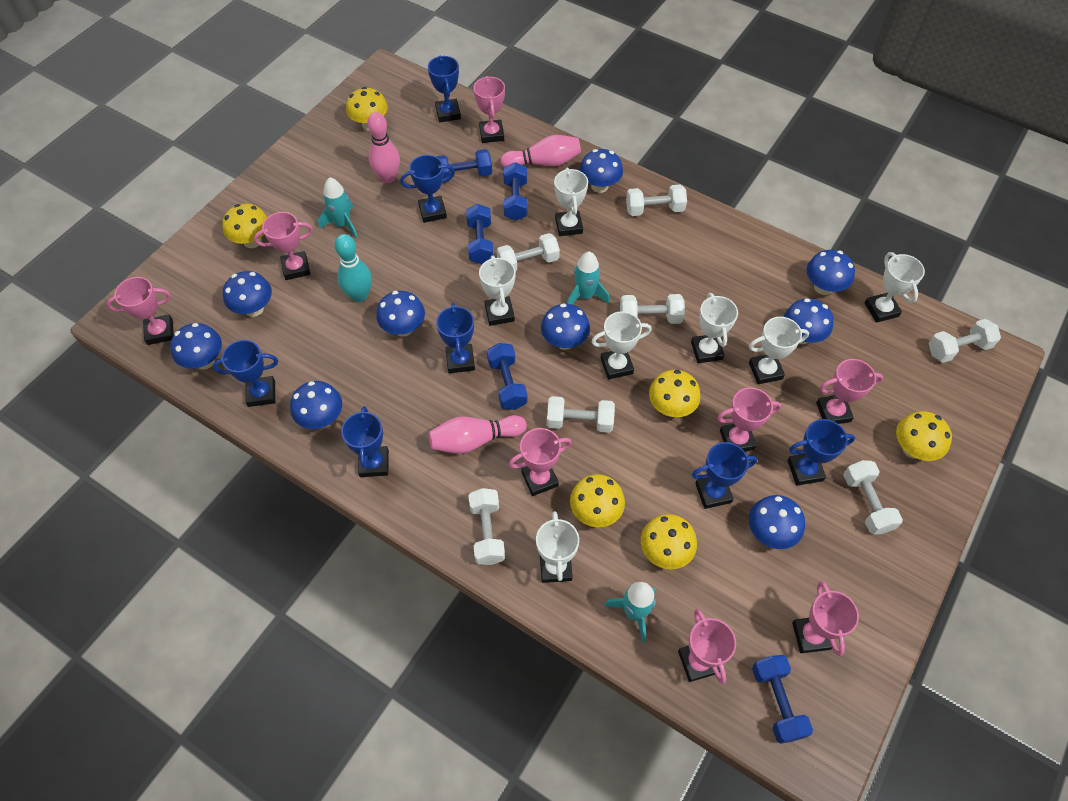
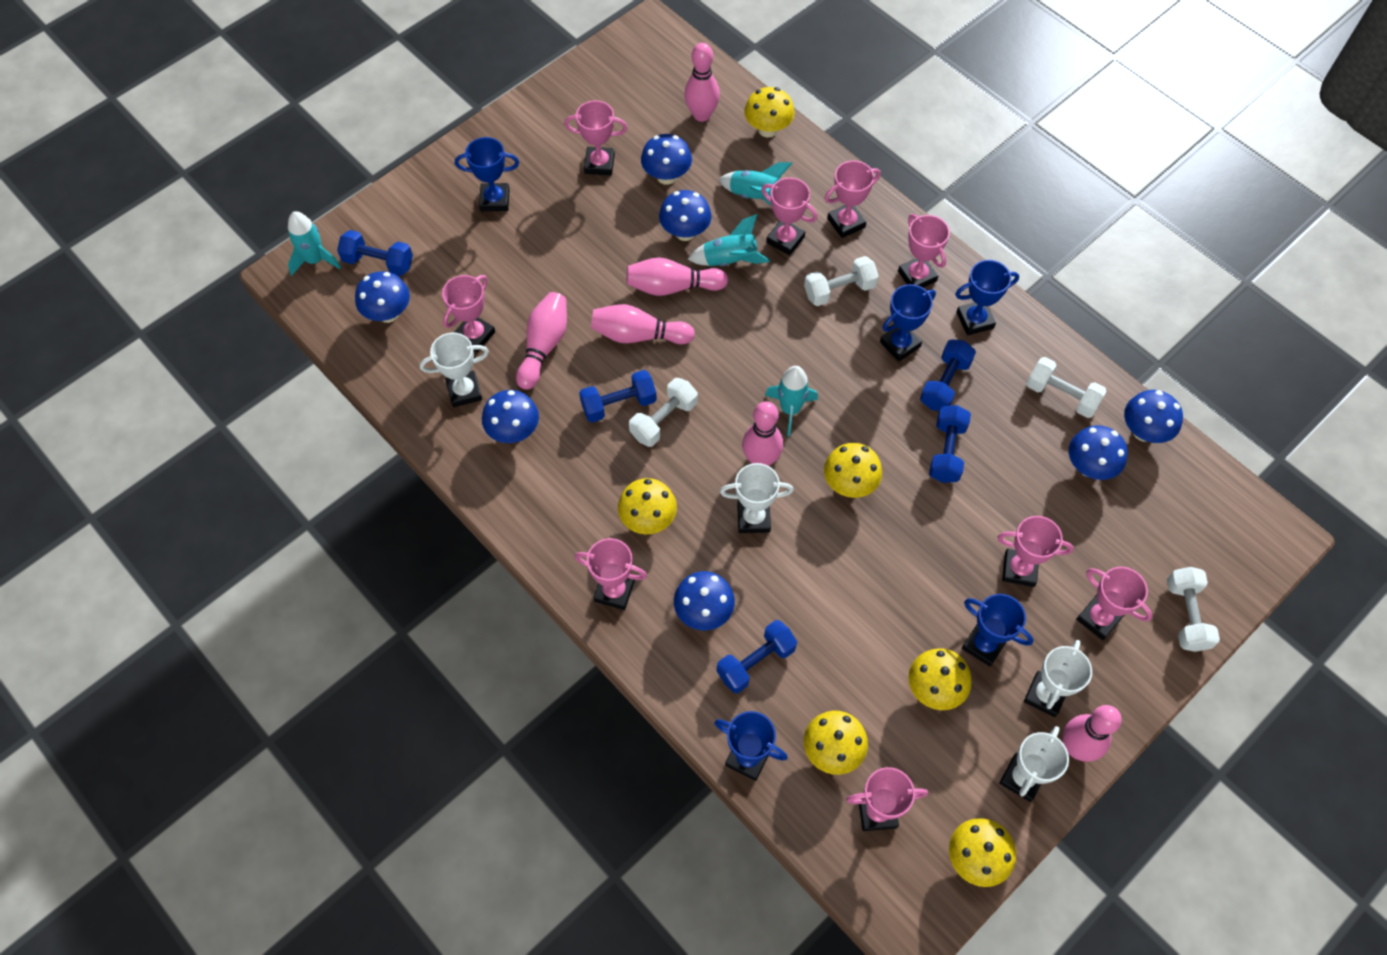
blue mushroom: [170,323,222,369] [223,271,272,317] [290,381,342,429] [376,291,425,337] [541,304,590,350] [579,149,623,193] [749,495,805,549] [784,298,834,344] [807,250,855,295] = 9 -> [355,271,410,323] [482,390,539,443] [641,134,692,185] [659,190,712,241] [674,571,735,630] [1069,425,1128,480] [1124,390,1183,443] = 7
blue trophy: [213,340,278,407] [341,406,389,477] [400,155,455,223] [428,55,461,122] [436,303,475,373] [692,442,757,509] [788,419,855,485] = 7 -> [455,137,519,211] [714,711,788,781] [880,284,936,362] [955,260,1019,335] [962,594,1033,667] = 5
pink bowling pin: [368,112,400,183] [429,415,527,454] [500,135,581,167] = 3 -> [516,292,567,390] [591,304,695,344] [627,257,728,296] [684,43,720,122] [742,401,783,466] [1063,705,1122,762] = 6
pink trophy: [107,277,174,345] [254,212,313,280] [474,76,505,143] [509,428,572,496] [678,609,736,684] [717,387,781,451] [792,581,859,656] [816,359,883,424] = 8 -> [442,275,495,352] [564,100,628,176] [574,538,647,610] [761,178,818,256] [825,160,881,238] [846,767,928,831] [898,214,950,288] [997,516,1074,587] [1076,567,1152,640] = 9
turquoise bowling pin: [335,234,372,302] = 1 -> none = 0
turquoise rocket: [318,177,358,239] [567,251,610,304] [604,582,656,643] = 3 -> [288,211,341,276] [688,214,770,266] [718,162,792,206] [765,366,818,436] = 4
white dumbbell: [468,488,505,565] [497,233,560,272] [547,396,615,433] [620,294,685,324] [626,184,687,216] [843,460,903,534] [929,319,1001,363] = 7 -> [629,378,698,447] [804,256,879,306] [1026,357,1107,418] [1167,567,1220,652] = 4
white trophy: [479,256,516,326] [536,511,579,583] [554,167,588,236] [591,311,652,379] [691,293,738,363] [749,317,809,384] [865,252,925,323] = 7 -> [420,333,489,407] [720,463,794,533] [999,726,1069,802] [1024,640,1092,717] = 4

